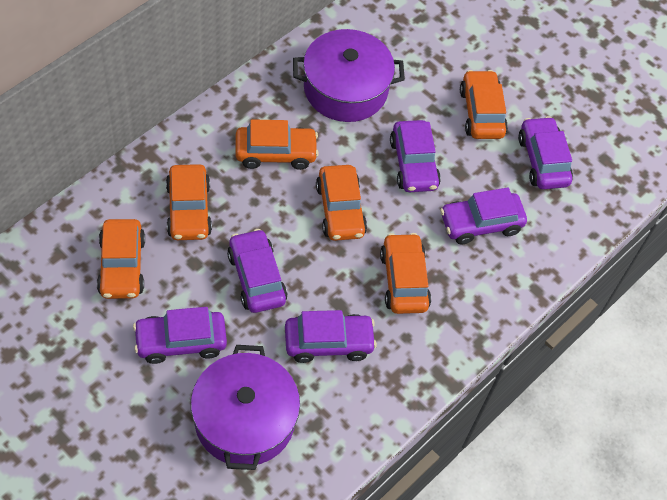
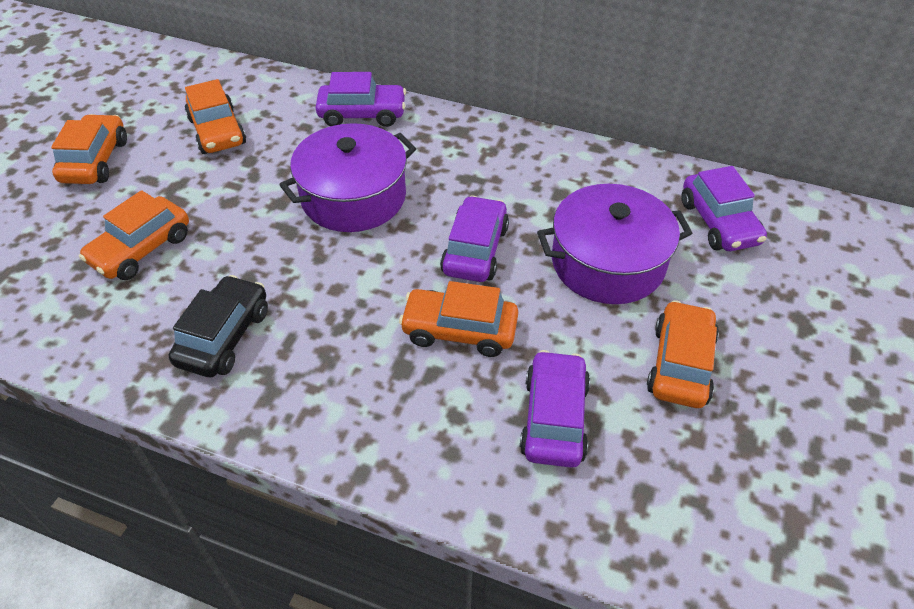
black car: none = 0 -> [169,275,268,377] = 1
orange car: [97,219,145,299] [166,164,212,240] [235,119,319,170] [316,165,367,241] [380,233,431,314] [460,70,508,139] = 6 -> [51,114,127,184] [79,190,189,280] [185,79,246,154] [399,281,518,357] [647,300,719,408] = 5
purple car: [133,307,227,364] [227,229,287,313] [285,310,377,363] [390,120,441,192] [440,187,527,245] [518,116,573,189] = 6 -> [315,72,406,127] [440,196,509,282] [520,350,590,468] [681,166,767,251] = 4

